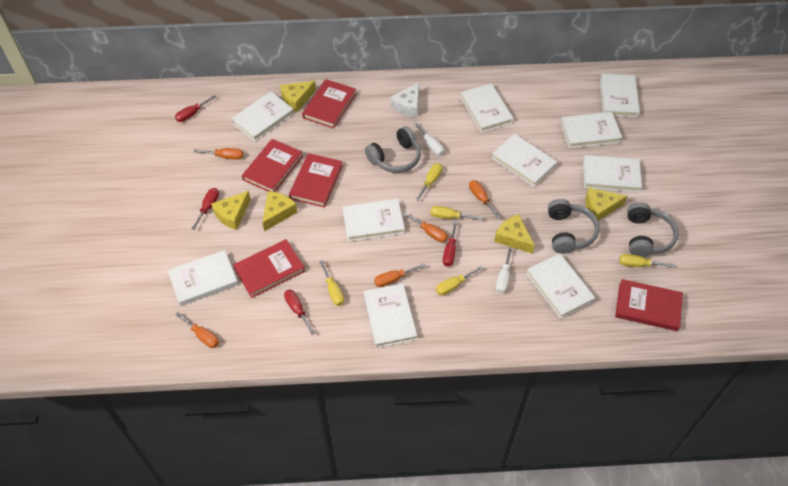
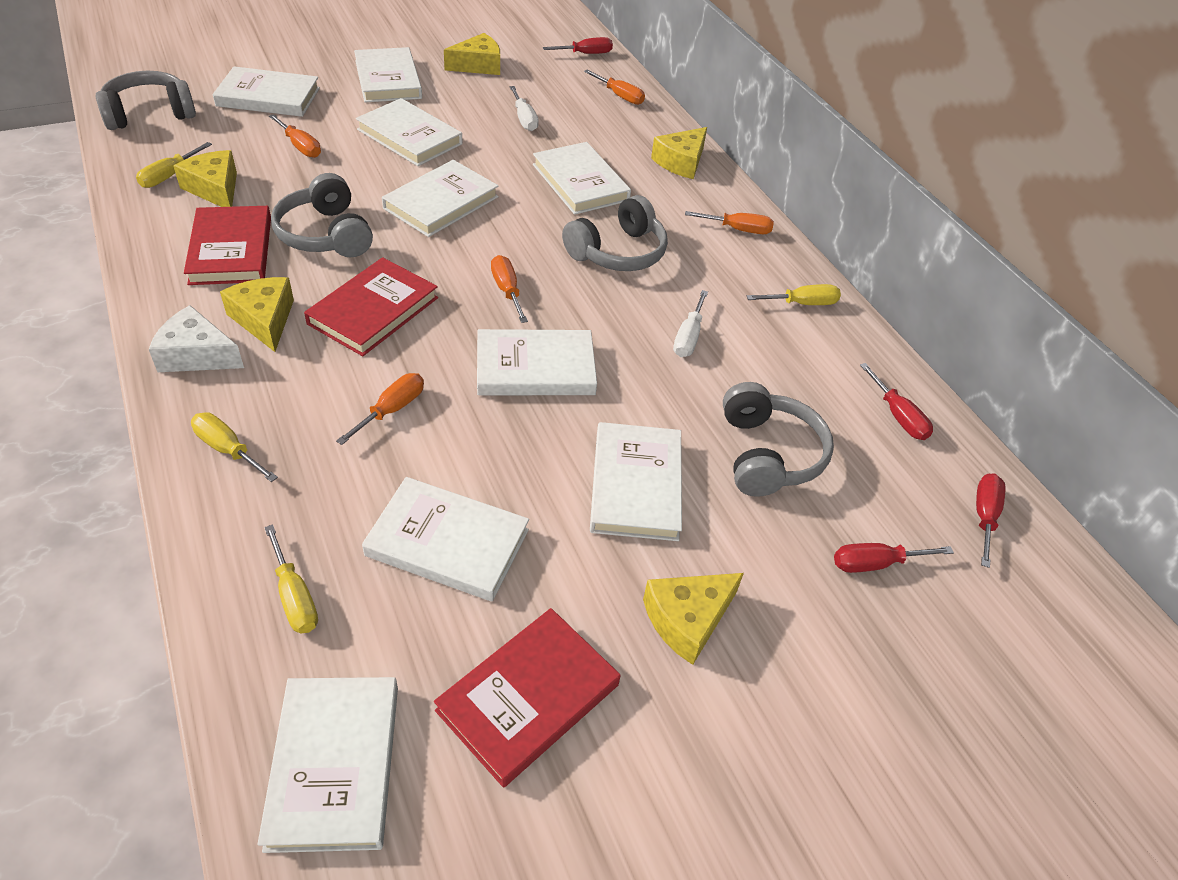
grey headphones: [365,126,421,173] [548,199,599,254] [627,202,679,257] = 3 -> [96,71,196,130] [271,173,373,258] [562,195,668,271] [723,382,834,497] = 4
red book: [233,239,305,298] [242,139,303,192] [289,153,343,208] [302,79,356,129] [615,279,683,331] = 5 -> [184,206,271,285] [304,257,438,356] [434,608,620,788] = 3
white book: [168,250,238,306] [231,91,294,142] [342,199,405,242] [364,283,417,348] [460,83,514,133] [492,134,557,187] [526,253,595,319] [560,112,622,148] [583,155,642,192] [600,74,640,117] = 10 -> [213,66,320,117] [258,677,398,853] [354,47,422,102] [356,98,462,166] [362,477,529,601] [382,160,499,237] [477,329,597,395] [533,142,631,215] [590,422,682,541] = 9
yellow screwdriver: [319,260,344,306] [416,163,442,201] [431,206,483,220] [436,266,483,295] [619,254,675,267] = 5 -> [136,142,212,188] [191,412,278,482] [264,524,318,633] [747,284,841,305] = 4

